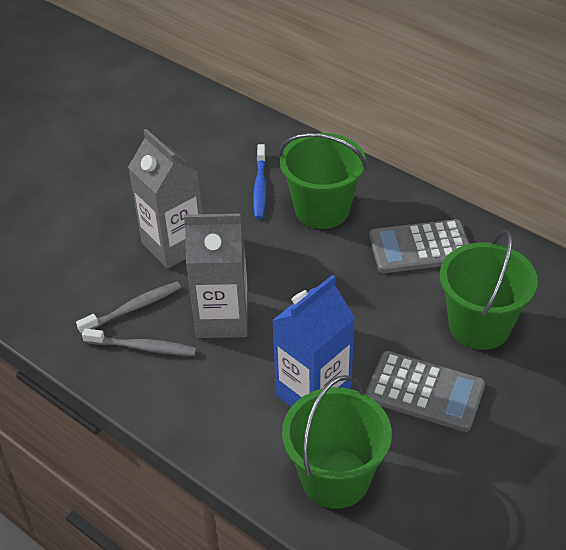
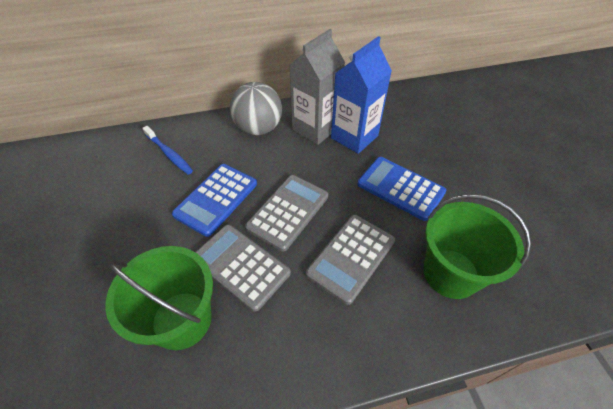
blue calculator: none = 0 -> [172,164,257,237] [358,157,446,221] = 2
green bucket: [279,133,367,229] [282,375,392,509] [440,229,538,350] = 3 -> [105,246,213,350] [424,194,531,299] = 2
grey ball: none = 0 -> [230,82,282,135] = 1
grey calculator: [365,351,485,432] [369,219,470,273] = 2 -> [196,224,291,312] [245,175,328,252] [306,215,395,305] = 3
grey carton: [128,129,203,269] [184,213,248,338] = 2 -> [289,29,345,145] = 1
grey toothbrush: [76,282,181,334] [82,328,197,356] = 2 -> none = 0

